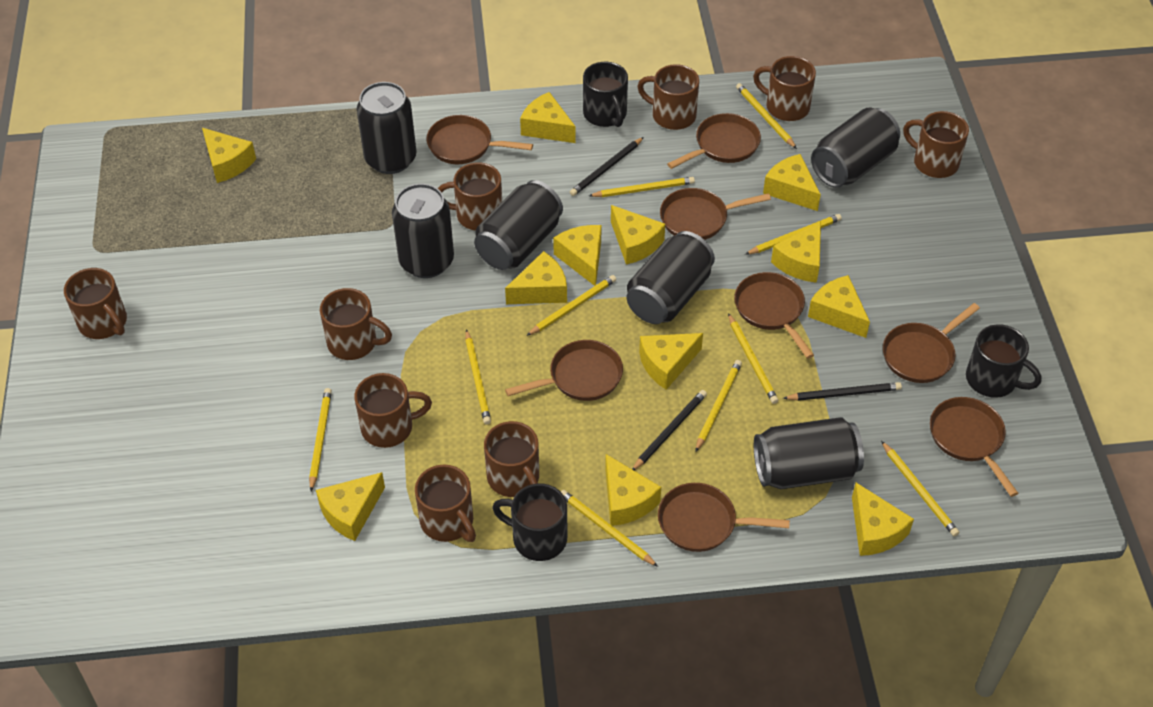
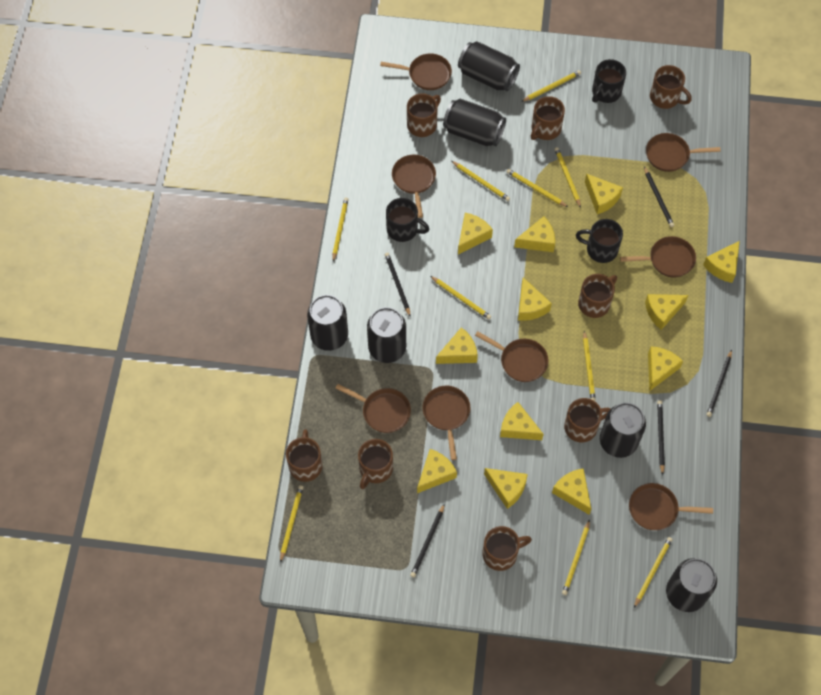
black pencil: [570,137,644,196] [632,390,707,470] [783,382,902,401] = 3 -> [385,252,411,317] [410,504,445,577] [644,167,674,227] [657,400,665,475] [707,350,732,417] = 5
brown mug: [64,268,127,339] [320,288,392,360] [354,373,432,448] [415,465,476,542] [438,162,502,230] [484,421,539,497] [637,64,699,130] [753,56,816,121] [903,111,969,178] = 9 -> [286,429,323,482] [358,439,393,489] [407,93,441,137] [482,526,532,571] [531,96,565,140] [564,398,611,442] [578,274,617,318] [650,65,692,109] = 8

